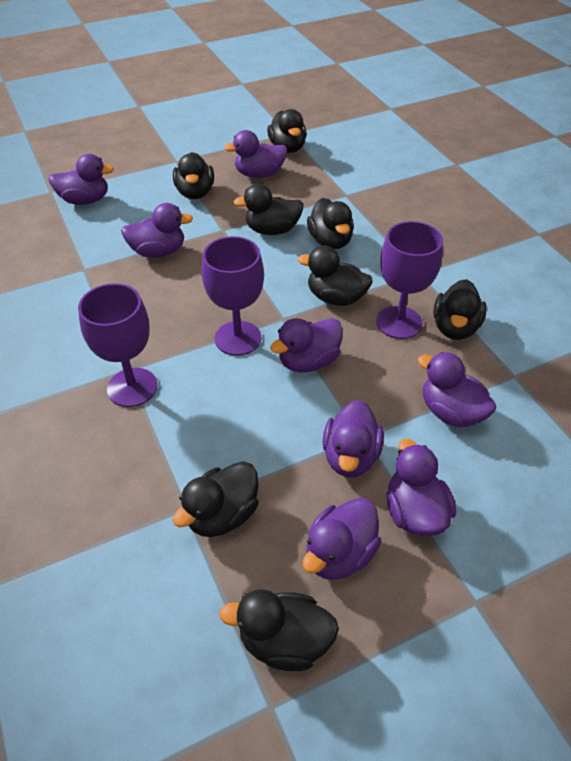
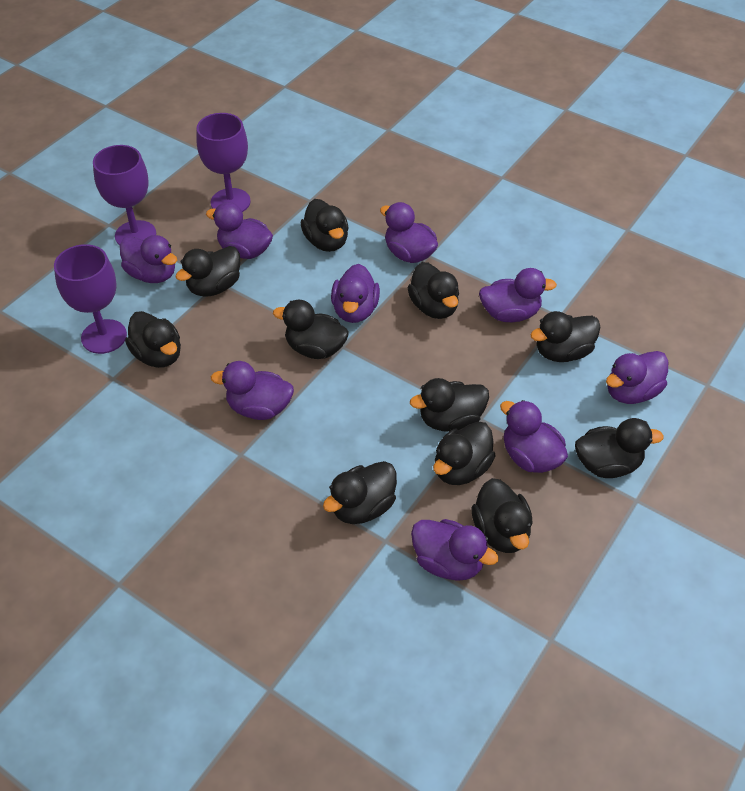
black duck: [173,152,214,199] [173,461,259,537] [219,589,339,671] [233,184,304,235] [267,109,307,153] [298,245,373,306] [307,198,354,249] [433,279,487,340] = 8 -> [125,311,181,368] [175,246,240,297] [273,300,349,359] [301,199,349,252] [323,461,397,524] [408,262,459,319] [410,378,489,432] [433,422,496,485] [471,478,533,553] [530,311,600,362] [575,418,664,478] = 11
purple duck: [49,154,114,205] [121,203,193,258] [224,130,287,178] [270,318,343,373] [303,498,381,580] [322,400,384,477] [387,439,456,536] [418,352,496,427] = 8 -> [120,235,177,283] [206,202,273,259] [211,361,294,420] [331,264,380,323] [380,202,438,263] [411,519,499,581] [479,268,557,322] [500,400,568,473] [606,351,668,404] = 9

